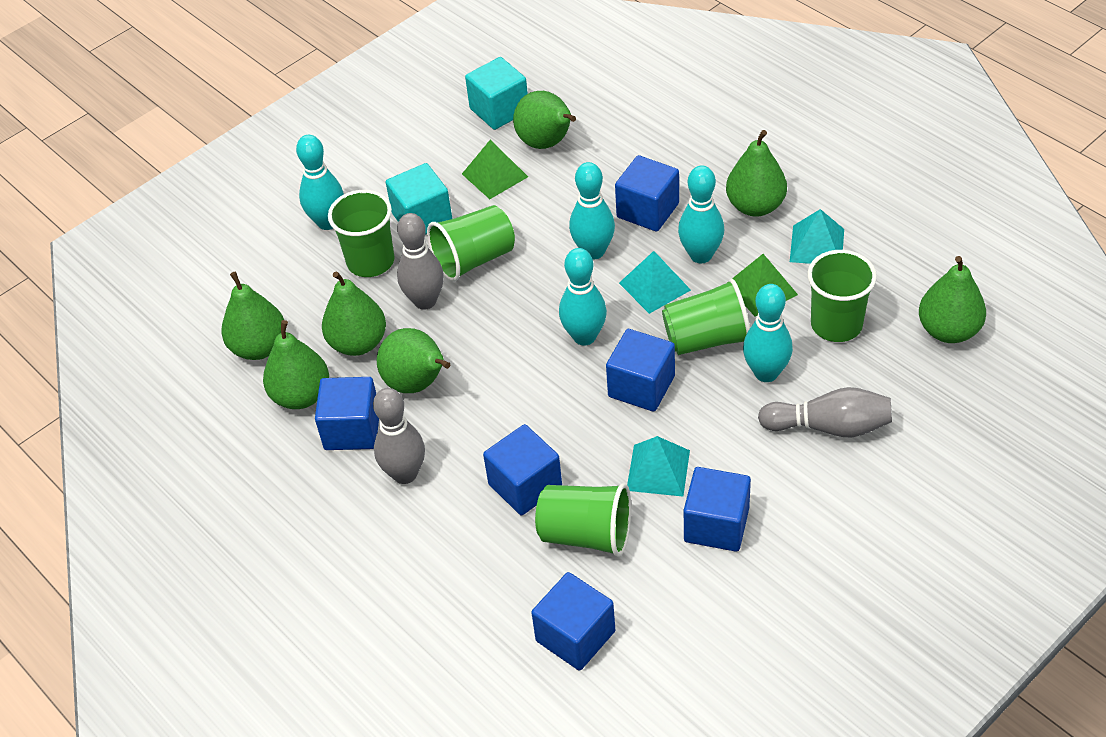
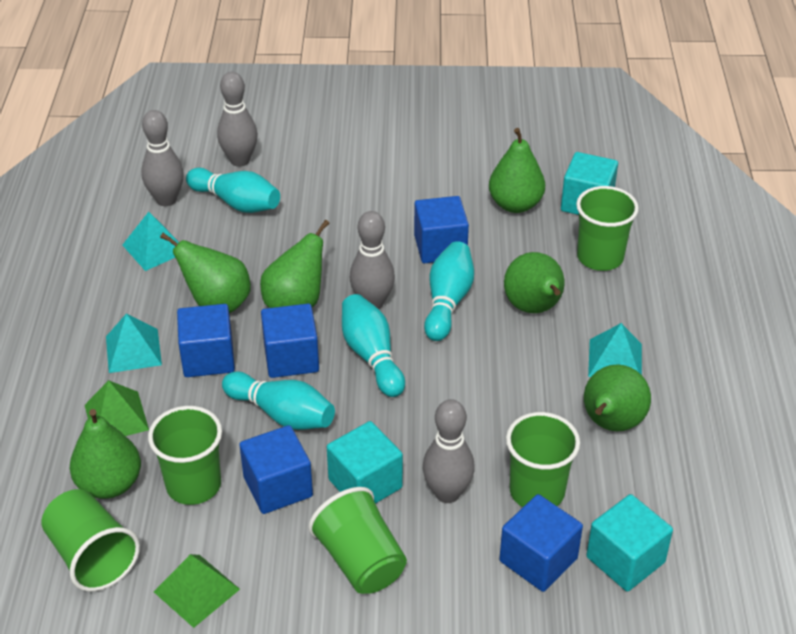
blue cube: [315,377,379,450] [483,424,562,515] [531,572,615,671] [606,329,675,412] [615,155,679,232] [684,467,751,552] = 6 -> [177,304,235,377] [239,425,313,514] [261,304,319,378] [414,196,469,263] [499,494,583,592] = 5
green pear: [222,272,286,360] [263,320,329,409] [322,271,386,356] [377,328,450,393] [513,91,576,149] [726,130,787,217] [919,256,986,343] = 7 -> [70,409,141,499] [160,233,251,313] [260,220,330,308] [489,128,545,213] [504,252,565,313] [584,364,651,431] = 6
grey bowling pin: [373,388,425,484] [397,213,444,310] [758,387,892,437] = 3 -> [141,110,184,206] [217,72,258,167] [350,211,395,309] [423,399,475,503] = 4
turquoise bowling pin: [296,135,344,230] [559,248,607,345] [569,162,615,260] [678,166,724,263] [743,284,793,382] = 5 -> [186,168,280,213] [222,371,335,430] [342,294,405,397] [424,241,474,341] = 4
turquoise cube: [386,163,453,235] [465,57,528,130] = 2 -> [327,421,403,504] [561,152,618,215] [586,494,673,592] = 3

